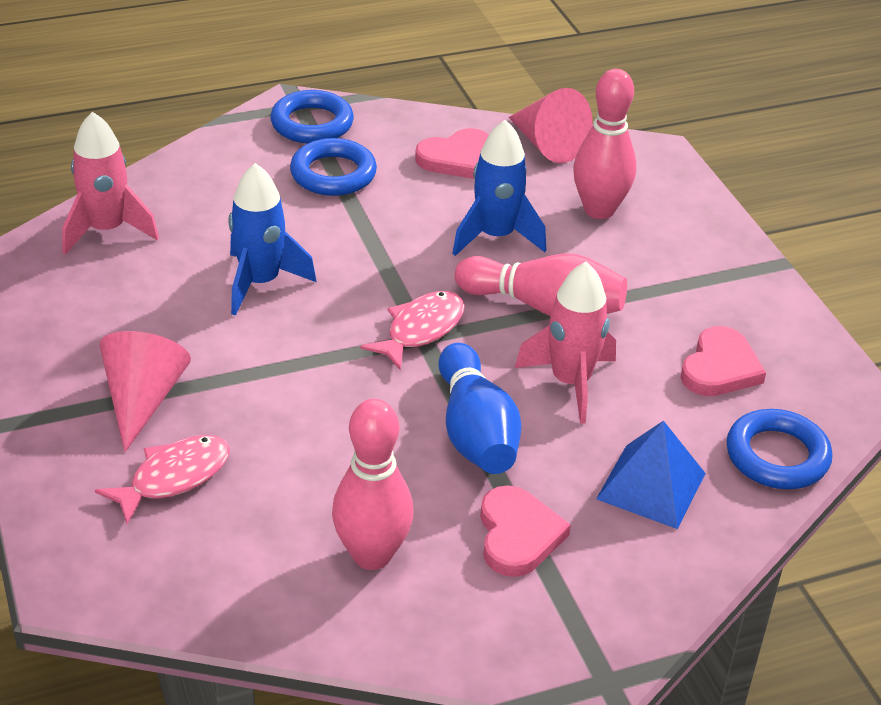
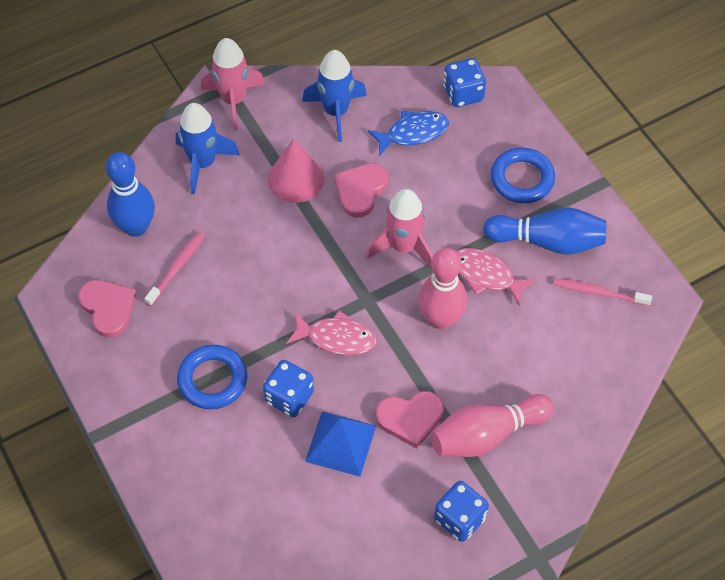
blue bowling pin: [439,343,521,474] = 1 -> [106,152,155,237] [483,207,607,255] = 2
blue dice: none = 0 -> [263,360,314,417] [434,481,489,542] [443,58,486,107] = 3
blue fish: none = 0 -> [367,111,449,156] = 1
blue ring: [270,90,354,144] [290,138,377,196] [726,409,832,489] = 3 -> [177,345,247,409] [491,148,555,203] = 2
pink bowling pin: [332,399,414,570] [455,253,627,316] [573,69,636,219] = 3 -> [418,248,467,329] [431,394,554,457] = 2
pink cone: [100,331,191,452] [509,88,592,163] = 2 -> [268,139,324,203] = 1
pink toothbrush: none = 0 -> [145,232,205,306] [554,278,652,306] = 2

